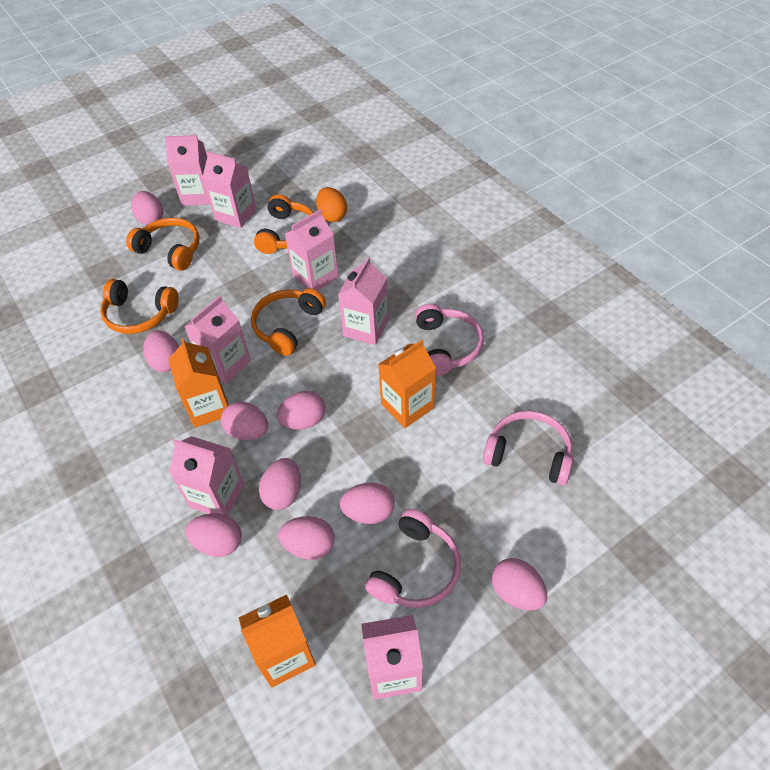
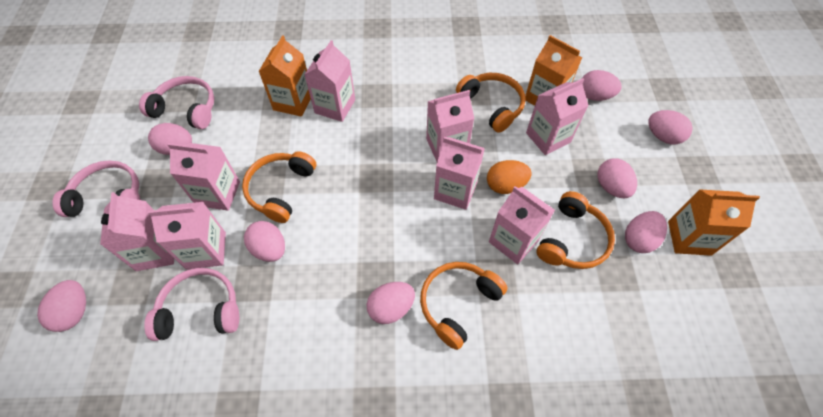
pink carton: [165,135,211,206] [169,436,244,516] [184,296,251,384] [202,151,257,228] [285,209,339,291] [338,257,389,345] [361,615,423,700] = 7 -> [100,192,174,271] [148,202,226,269] [167,142,240,211] [304,40,355,122] [426,90,474,162] [434,137,485,210] [489,186,555,264] [526,78,589,155] = 8
pink egg: [131,191,163,225] [143,330,179,372] [185,513,242,557] [221,402,268,440] [259,458,301,510] [276,391,326,430] [278,516,335,560] [340,483,395,524] [492,558,547,610] = 9 -> [37,280,86,332] [148,123,192,155] [244,221,285,262] [367,282,415,324] [582,70,622,101] [598,158,637,198] [625,211,667,253] [648,110,693,144] = 8

